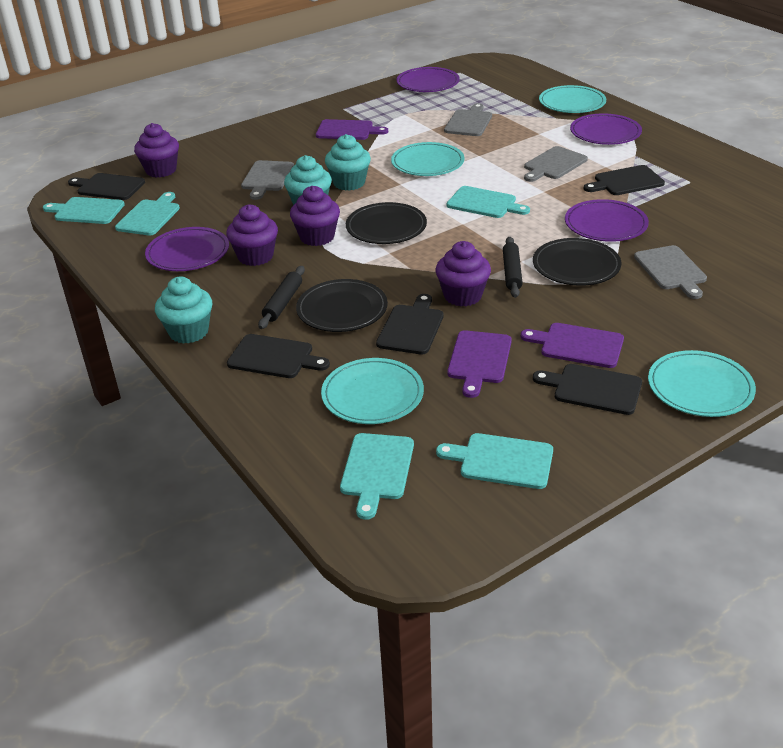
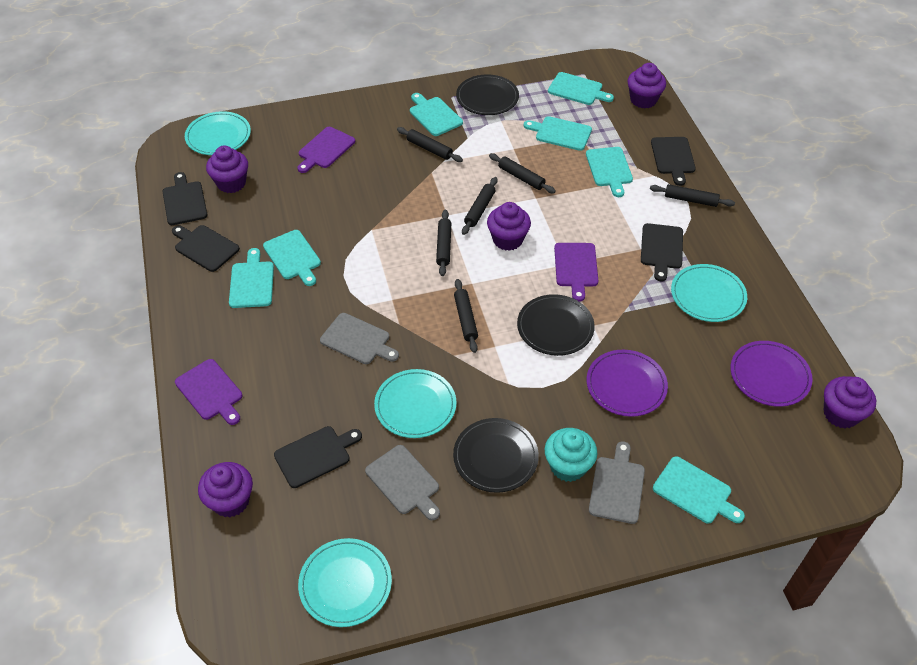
black rolling pin: [258,266,305,329] [503,237,523,298] = 2 -> [397,127,463,162] [436,210,451,276] [454,279,478,353] [462,177,498,235] [489,153,556,193] [650,184,735,207] = 6
grey cutting board: [241,160,294,200] [444,103,492,136] [524,146,588,182] [634,245,707,299] = 4 -> [320,313,399,364] [365,445,440,520] [589,441,645,524] = 3
purple cupcake: [134,123,179,178] [226,204,278,266] [290,186,340,246] [436,241,491,306] = 4 -> [198,462,253,518] [206,146,248,193] [487,202,531,251] [627,63,666,108] [824,376,876,428] = 5
purple plate: [145,227,229,271] [397,67,460,92] [565,199,649,242] [570,113,642,145] = 4 -> [587,350,668,417] [731,341,813,407] = 2
turquoise cupcake: [155,277,212,344] [284,155,332,205] [325,134,371,191] = 3 -> [545,428,597,482] = 1
turquoise cutting board: [43,197,125,224] [115,192,180,236] [340,433,414,520] [436,433,553,489] [447,186,530,218] = 5 -> [229,248,274,308] [263,230,321,286] [410,93,463,136] [523,116,592,151] [548,72,614,105] [586,147,633,197] [653,456,745,523] = 7

